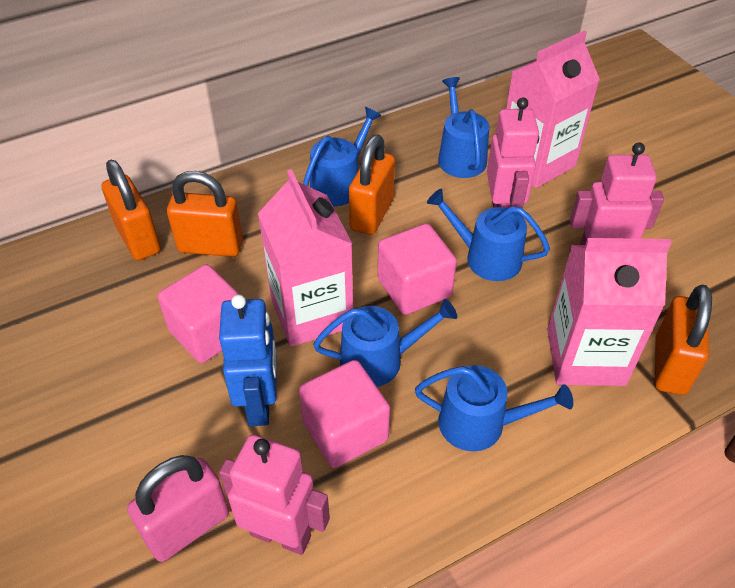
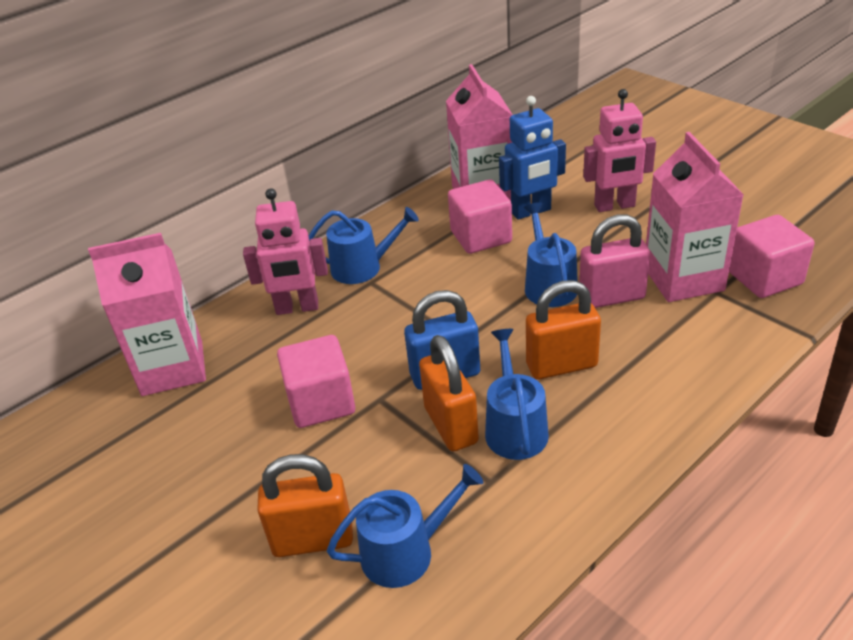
blue padlock: none = 0 -> [404,290,480,390] = 1
blue watering can: [303,107,382,206] [313,299,457,387] [415,365,573,451] [427,189,550,281] [438,77,489,178] = 5 -> [309,207,419,284] [327,464,483,588] [485,329,549,460] [524,202,578,307] = 4
orange padlock: [102,160,161,261] [167,171,243,257] [349,134,395,235] [655,285,712,395] = 4 -> [257,454,353,557] [419,335,479,451] [526,280,601,379] = 3
pink robot: [219,435,330,555] [487,97,539,208] [570,143,664,245] = 3 -> [243,188,328,315] [583,89,656,212] = 2

